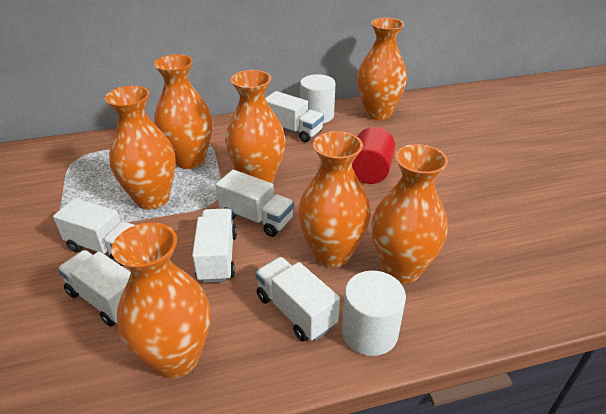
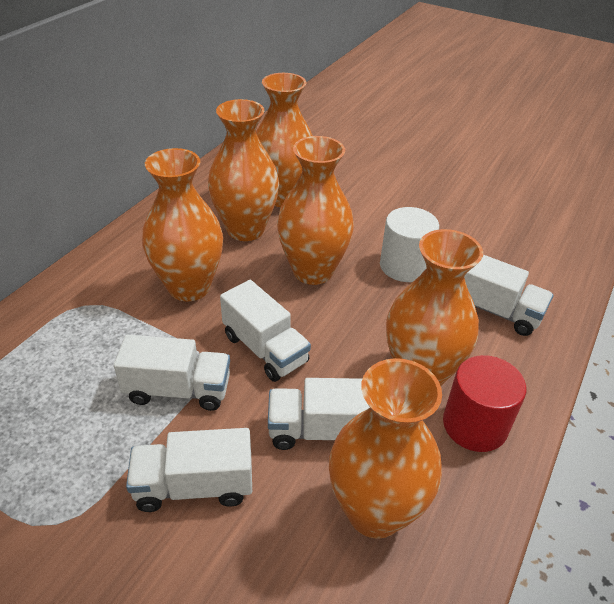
orange vase: [105,86,176,210] [111,222,210,378] [154,54,212,169] [225,70,286,183] [298,131,371,267] [357,18,407,120] [371,144,448,283] = 7 -> [142,148,223,302] [208,99,279,241] [256,73,313,207] [277,136,354,285] [329,358,442,539] [386,229,483,386] = 6
white cylinder: [300,74,336,123] [342,271,406,356] = 2 -> [380,207,439,282] = 1
white truck: [53,198,135,266] [57,250,131,326] [192,208,237,283] [216,170,294,237] [255,257,340,342] [265,91,324,142] = 6 -> [114,335,230,411] [126,428,252,512] [220,280,311,382] [268,378,370,450] [464,255,553,336] = 5

